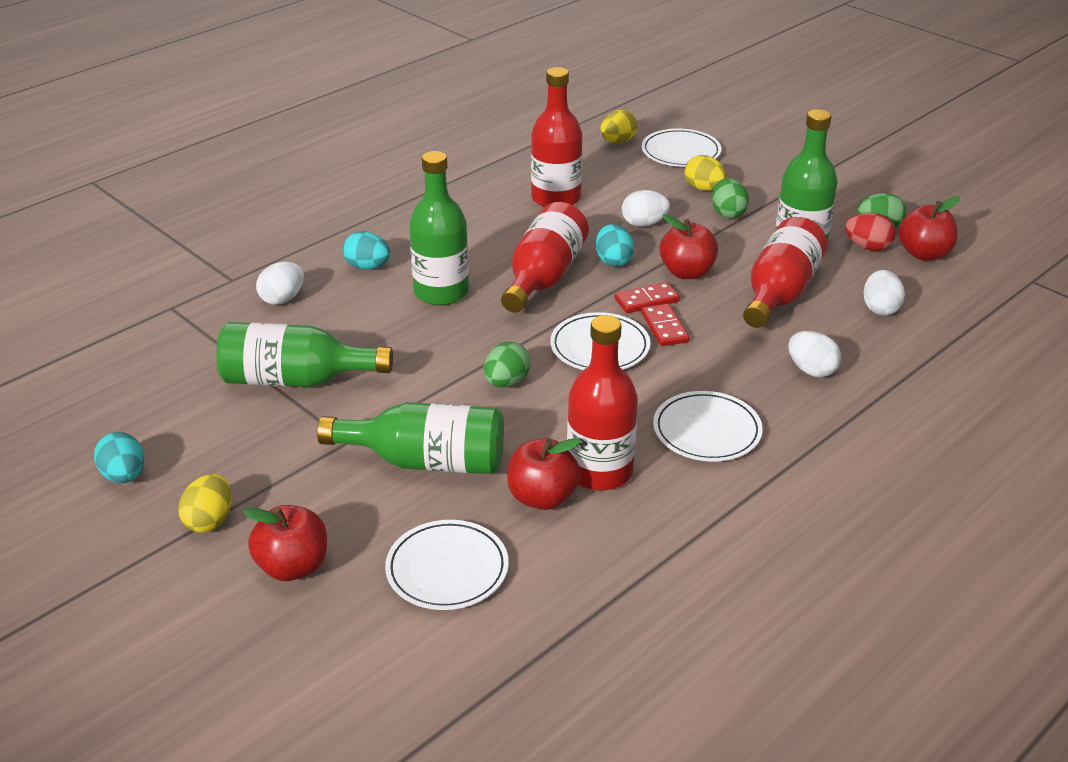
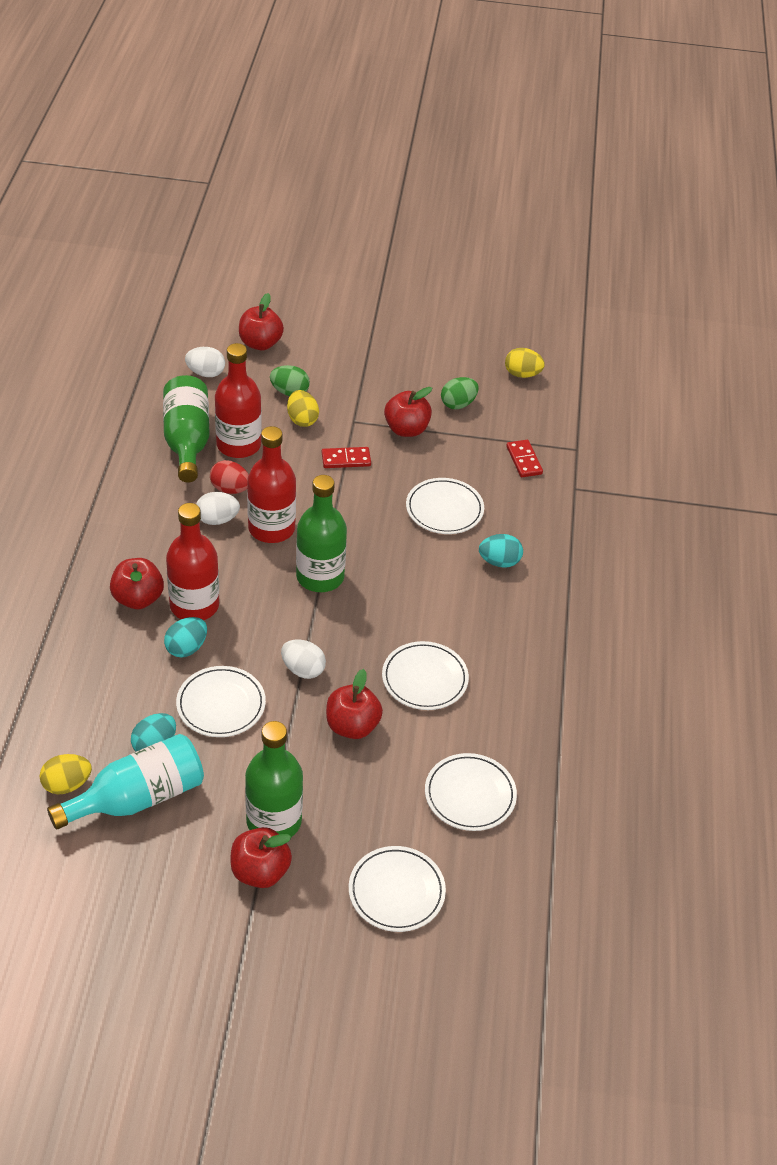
green bottle: [216,322,393,387] [317,402,504,474] [409,151,469,306] [776,109,837,244] = 4 -> [163,375,210,483] [245,721,303,837] [296,475,347,592] = 3
green egg: [484,342,531,388] [712,178,749,219] [857,193,906,227] = 3 -> [270,365,310,396] [441,377,479,409] = 2
red apple: [243,505,327,581] [507,438,581,510] [659,214,718,279] [898,196,960,260] = 4 -> [110,558,164,609] [230,827,292,888] [239,293,284,350] [326,669,383,739] [384,387,432,437] = 5
red bottle: [501,202,589,313] [531,67,582,207] [567,315,638,491] [743,217,828,328] = 4 -> [166,503,219,620] [215,343,262,458] [247,426,296,543] = 3
turquoise bottle: none = 0 -> [47,734,204,830] = 1
white egg: [256,262,304,305] [622,190,670,227] [788,331,841,377] [863,270,905,316] = 4 -> [185,347,225,377] [196,492,240,525] [281,639,326,679] = 3
white plate: [385,520,509,610] [550,312,650,370] [641,128,722,167] [653,391,763,461] = 4 -> [176,666,266,737] [349,846,446,932] [382,641,469,710] [406,478,484,534] [425,753,517,831] = 5

